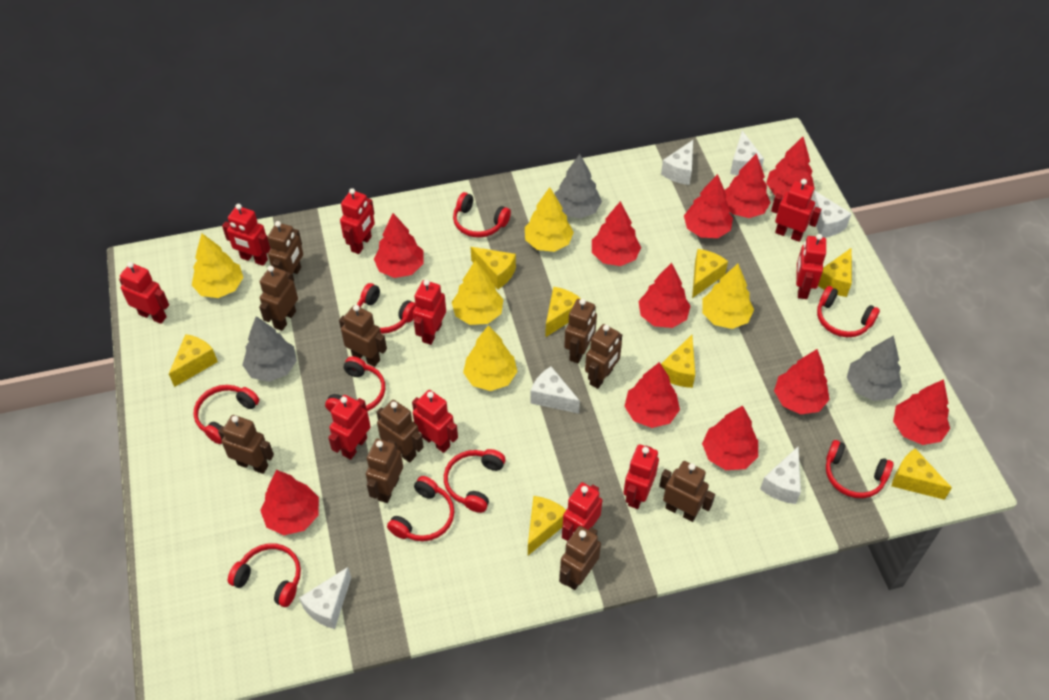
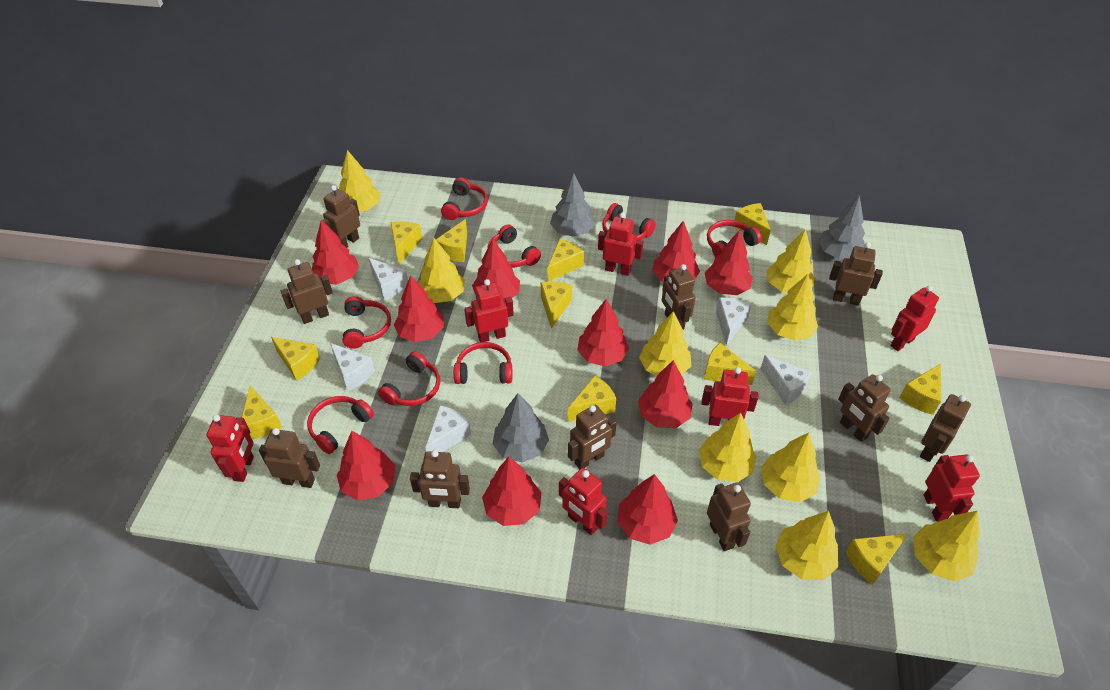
red headphones: [193,385,259,444] [228,543,301,607] [325,356,385,412] [357,283,416,334] [387,476,455,541] [444,449,505,513] [453,192,511,238] [817,286,880,337] [826,440,894,498] = 9 -> [307,396,374,454] [343,296,391,349] [378,351,440,406] [441,178,488,220] [454,342,512,384] [487,224,541,268] [602,203,656,240] [707,220,762,257] = 8
red robot: [119,262,169,324] [222,204,271,266] [328,395,371,460] [340,188,375,254] [412,390,458,453] [413,280,446,345] [562,482,602,541] [623,444,659,509] [771,179,821,242] [796,234,826,299] = 10 -> [206,415,254,482] [464,279,514,342] [559,468,608,535] [598,212,644,276] [701,367,759,426] [890,285,939,351] [924,454,980,522] = 7
red tree: [260,470,319,535] [374,213,424,278] [592,201,641,266] [624,362,680,428] [638,263,690,328] [684,174,733,238] [702,405,758,470] [725,153,771,218] [766,137,815,198] [774,349,830,415] [893,379,950,445] = 11 -> [312,220,359,284] [337,431,395,501] [394,275,444,342] [472,238,520,301] [482,457,542,526] [577,299,629,366] [617,474,678,545] [638,360,693,428] [652,221,700,282] [705,230,753,295] = 10
white cheese: [299,567,351,629] [530,366,580,414] [661,140,693,185] [730,131,764,175] [760,446,801,504] [811,191,852,238] = 6 -> [330,343,375,391] [369,258,408,301] [425,405,471,452] [716,297,752,346] [760,355,812,405] = 5
yellow cheese: [169,334,218,387] [471,247,516,289] [528,496,566,555] [545,287,581,337] [661,335,695,388] [692,249,728,298] [818,248,852,297] [892,448,952,500] = 8 -> [241,386,282,439] [271,337,320,381] [390,221,422,264] [436,219,467,262] [541,281,572,329] [547,239,584,282] [567,375,616,422] [704,343,756,385] [734,203,771,245] [846,534,907,585] [899,363,941,415] = 11
yellow tree: [192,233,243,298] [452,260,504,325] [463,325,517,391] [525,187,574,252] [702,264,754,329] = 5 -> [339,150,380,212] [418,238,465,303] [639,311,691,376] [699,413,756,482] [761,432,820,502] [767,229,815,293] [767,274,818,341] [775,511,838,580] [913,511,980,582] = 9

